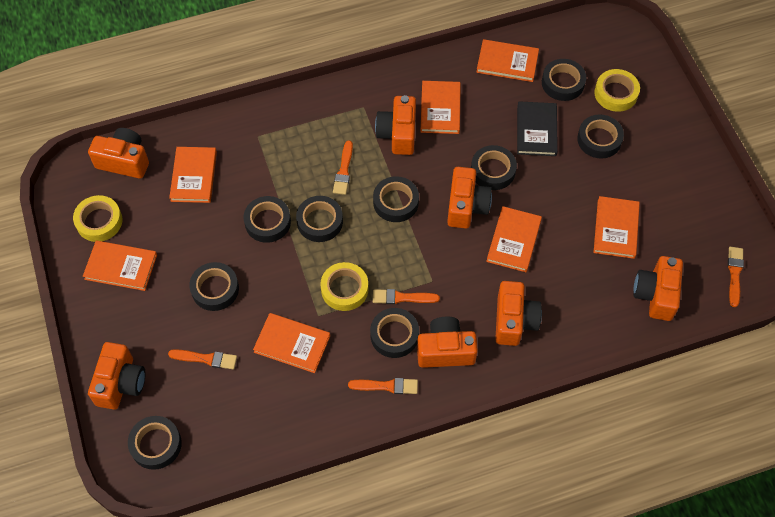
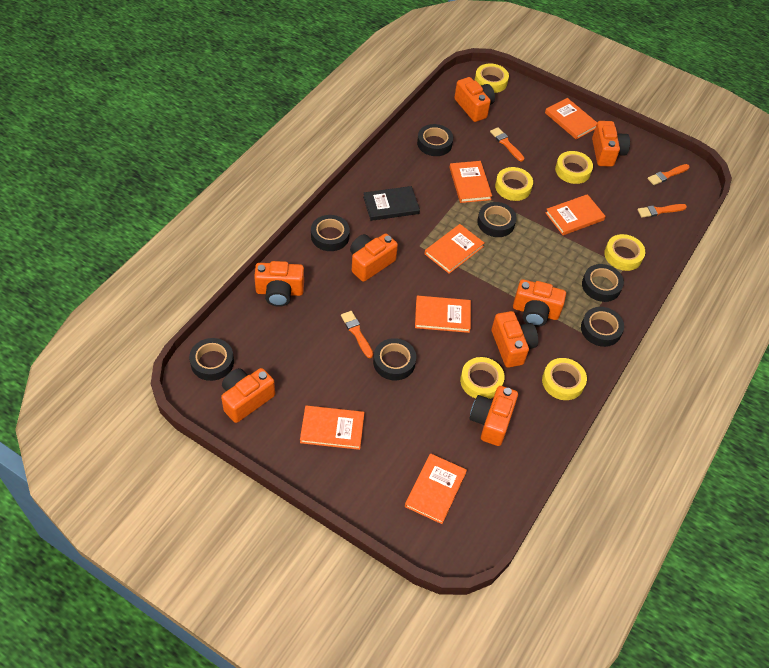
black tape: [128,416,182,470] [189,262,239,311] [244,196,291,243] [296,196,343,242] [370,308,419,358] [373,176,419,222] [471,145,517,190] [542,59,586,101] [577,115,624,159] = 9 -> [189,338,234,381] [311,215,350,251] [373,338,416,380] [417,124,453,156] [477,202,517,237] [581,307,624,347] [582,264,624,302] = 7
orange brush: [168,349,237,369] [333,140,353,195] [348,378,418,394] [373,289,440,304] [728,247,744,307] = 5 -> [341,311,373,358] [490,127,524,161] [637,204,687,218] [647,164,690,185] = 4
orange camera: [88,128,149,179] [88,342,146,410] [375,95,416,155] [417,317,478,368] [447,167,492,229] [495,281,542,346] [633,256,683,321] = 7 -> [221,368,275,423] [254,261,304,307] [350,234,398,282] [454,77,495,122] [470,386,518,446] [492,311,538,368] [513,279,566,327] [592,121,630,167] = 8
yellow tape: [73,195,122,242] [320,262,368,311] [594,69,640,112] = 3 -> [460,357,505,399] [475,63,509,93] [495,167,533,201] [542,358,587,400] [555,151,593,184] [604,234,645,271] = 6

